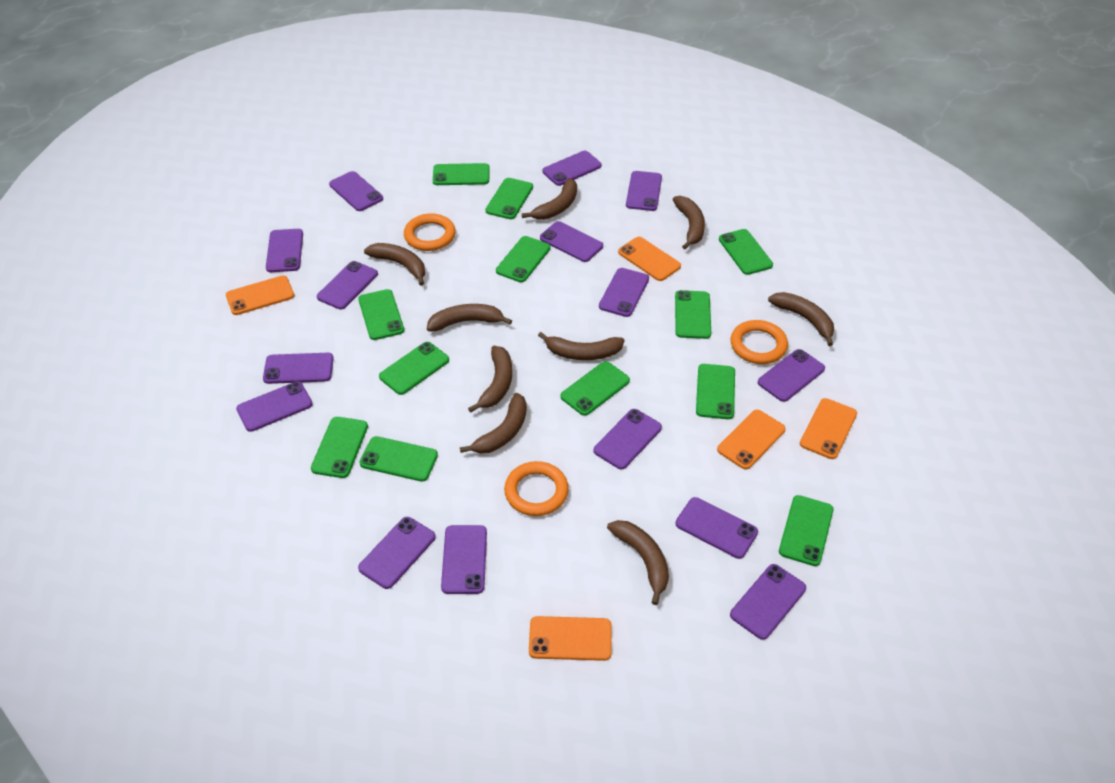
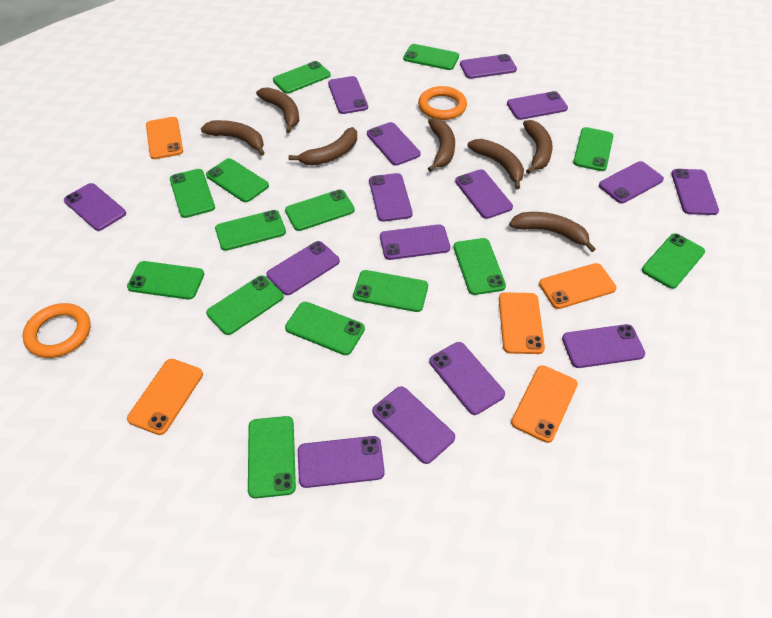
brown banana: [364,243,425,286] [427,304,512,332] [460,393,527,454] [468,346,512,412] [522,178,577,220] [538,332,624,360] [607,520,669,605] [673,196,705,249] [768,292,834,346] = 9 -> [201,120,264,156] [256,87,299,133] [289,127,357,165] [428,118,455,172] [467,139,524,189] [509,212,596,252] [523,120,553,174] = 7
green phone: [311,417,368,478] [358,289,404,340] [359,436,438,482] [379,342,449,395] [433,163,490,185] [485,178,533,219] [496,236,551,282] [561,361,630,416] [675,290,711,339] [696,364,735,419] [719,229,773,275] [779,495,833,566] = 12 -> [127,261,204,300] [170,169,215,218] [206,158,269,202] [206,276,284,335] [215,210,286,251] [248,416,296,499] [273,61,331,94] [285,189,355,231] [285,302,365,355] [353,270,428,312] [403,44,459,70] [454,238,506,295] [573,127,613,171] [642,233,705,289] = 14
orange ring: [404,213,456,251] [504,461,569,516] [731,320,788,364] = 3 -> [22,303,91,358] [418,86,467,120] = 2

